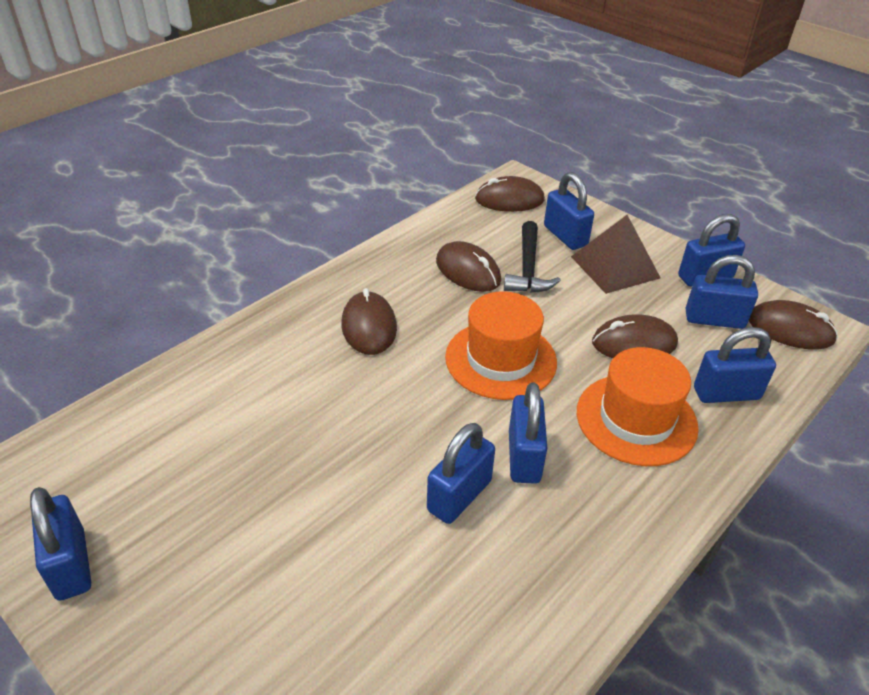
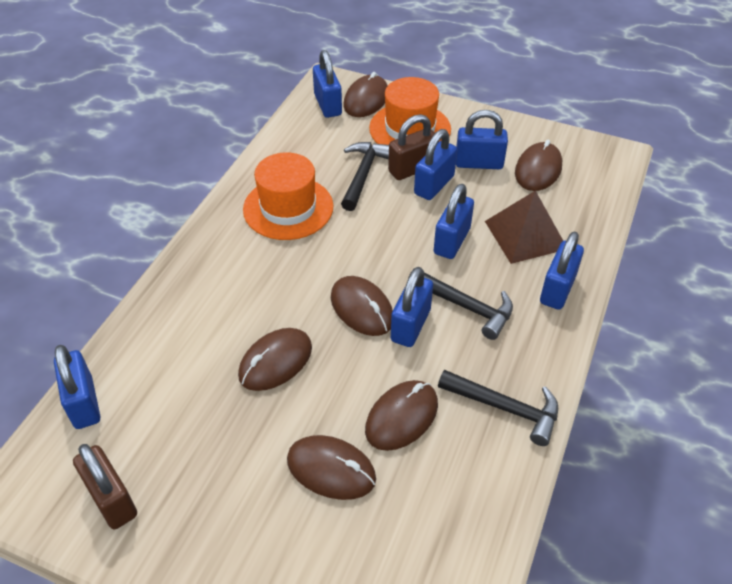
black hammer: [504,221,561,293] = 1 -> [341,142,389,211] [408,268,513,340] [438,370,558,446] = 3
brown mouse: [341,288,397,355] [436,241,501,292] [475,176,545,212] [592,314,678,358] [749,300,838,350] = 5 -> [238,328,312,391] [287,435,376,500] [331,276,393,336] [343,72,388,117] [365,380,438,451] [515,140,562,191] = 6
brown padlock: none = 0 -> [73,444,137,529] [388,114,435,180] = 2

